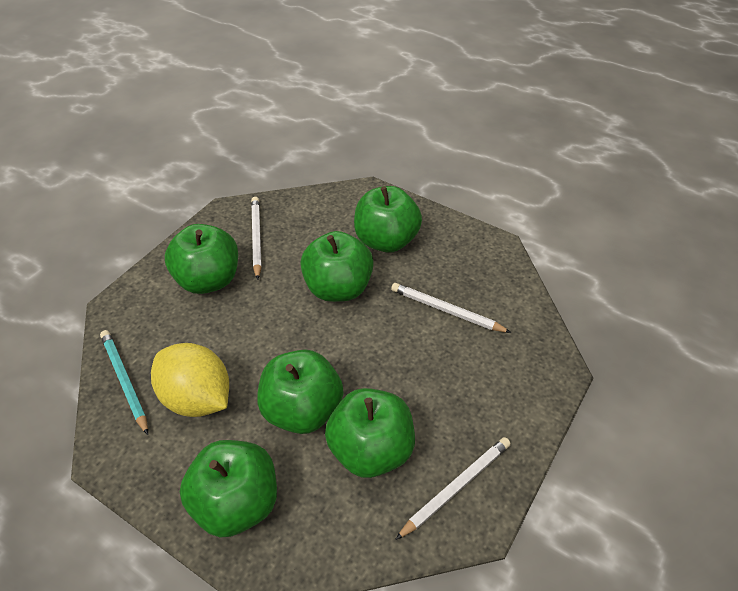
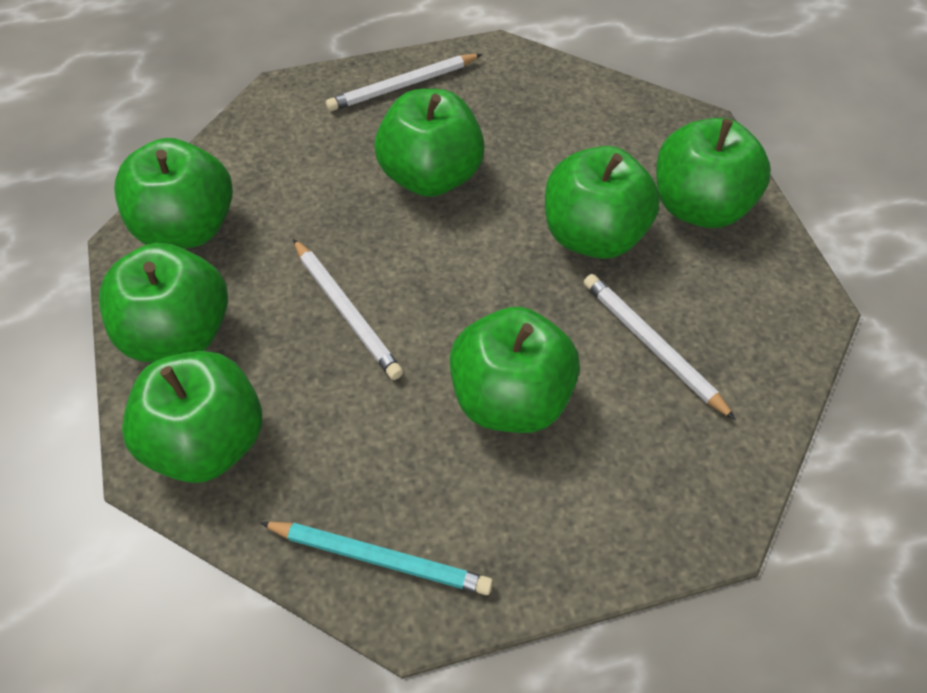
green apple: [165,224,238,294] [180,440,277,538] [257,350,344,434] [300,231,374,302] [325,388,415,478] [354,186,422,253] = 6 -> [99,243,228,362] [114,138,233,249] [122,351,262,483] [375,89,485,197] [450,307,580,433] [545,146,660,259] [656,118,771,228] = 7
yellow lemon: [151,343,229,417] = 1 -> none = 0

